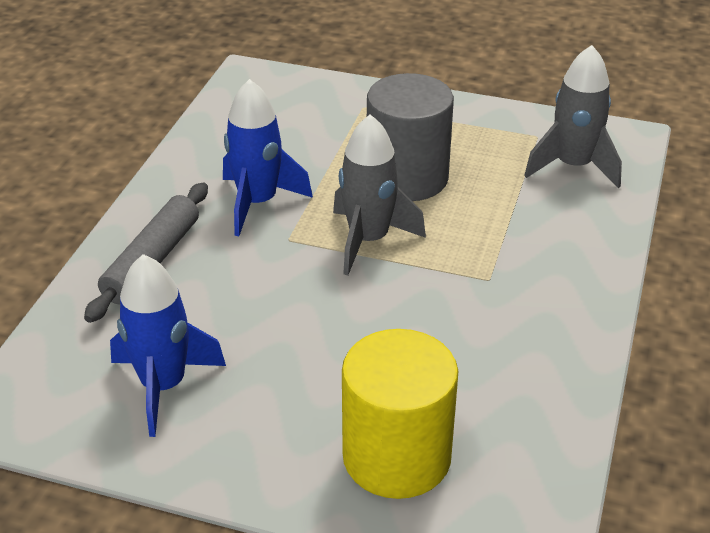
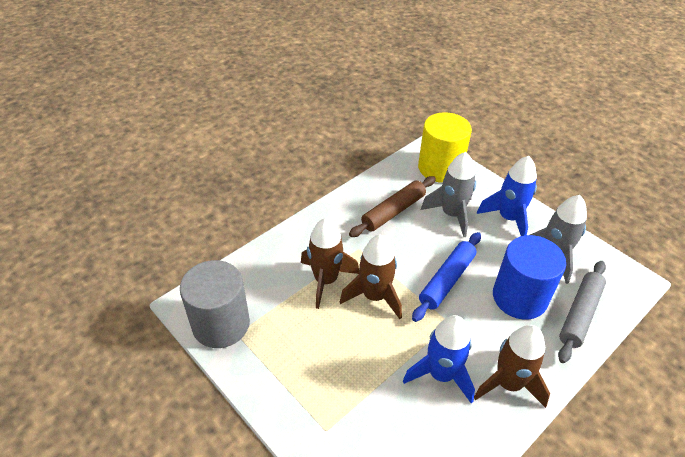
blue cylinder: none = 0 -> [493,235,566,320] = 1
blue rolling pin: none = 0 -> [412,232,481,322] = 1
brown rocket: none = 0 -> [301,218,359,309] [340,235,402,319] [474,325,550,408] = 3
brown rolling pin: none = 0 -> [349,176,436,237] = 1

